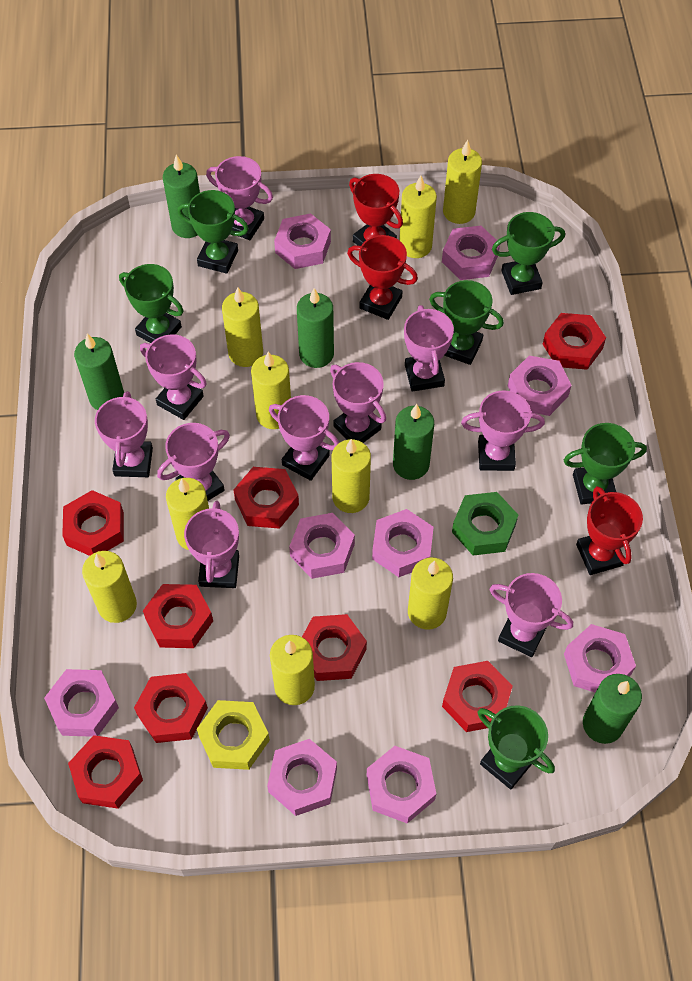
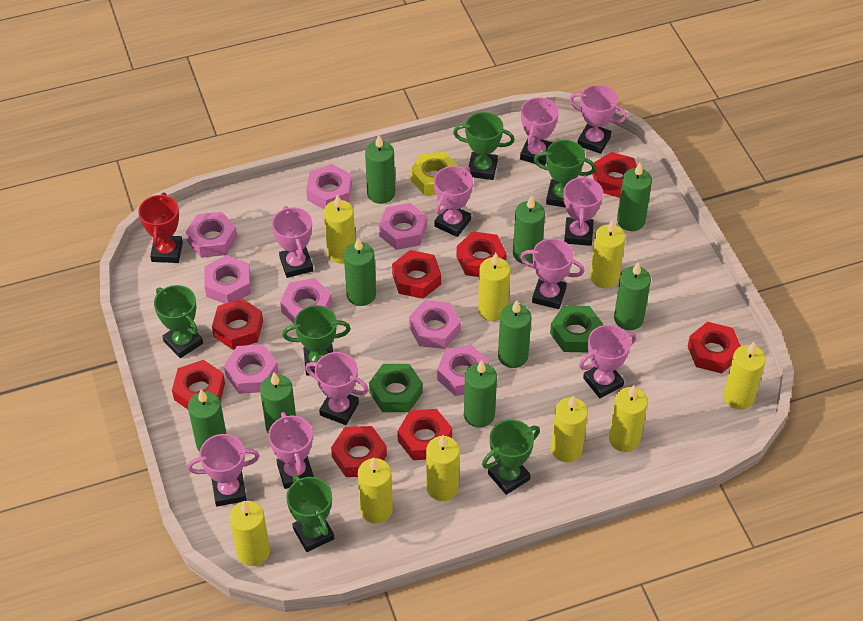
green candle: [74,333,124,410] [163,155,200,238] [297,288,334,368] [393,404,434,480] [583,674,642,744] = 5 -> [188,390,227,452] [260,372,296,433] [344,238,376,306] [365,135,395,204] [464,360,497,428] [498,300,531,368] [513,195,545,264] [614,262,651,330] [617,163,652,231] = 9
green nut: [452,492,518,555] = 1 -> [369,364,423,412] [550,305,603,353] = 2
pink nut: [44,669,119,737] [267,739,337,816] [274,213,331,269] [289,513,355,579] [367,746,436,823] [372,509,434,577] [442,226,500,280] [508,356,572,416] [564,624,636,693] = 9 -> [186,212,237,258] [204,255,251,304] [224,344,279,394] [280,278,332,324] [306,164,352,209] [379,203,427,250] [409,300,461,349] [437,345,489,396] = 8
red trophy: [347,235,418,320] [349,174,403,246] [576,486,643,575] = 3 -> [138,193,183,263] = 1

